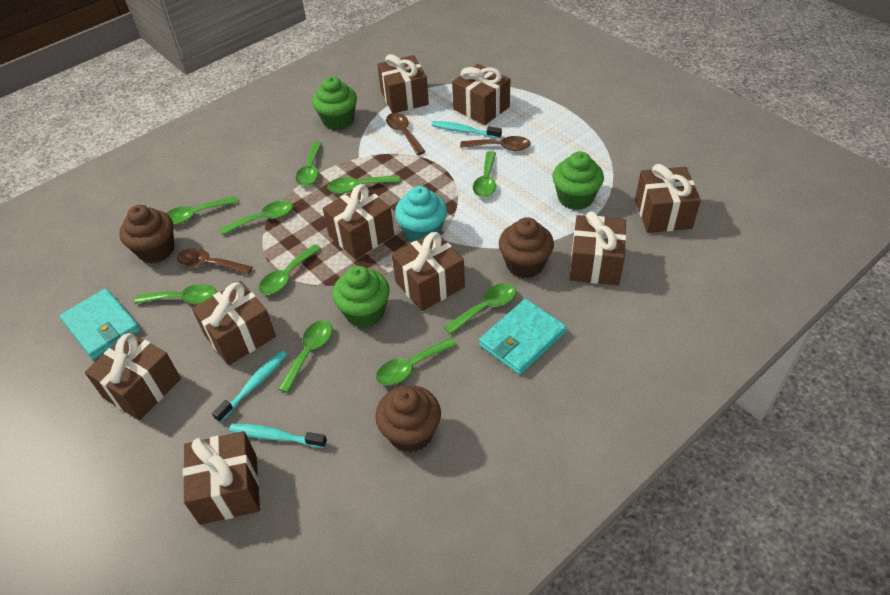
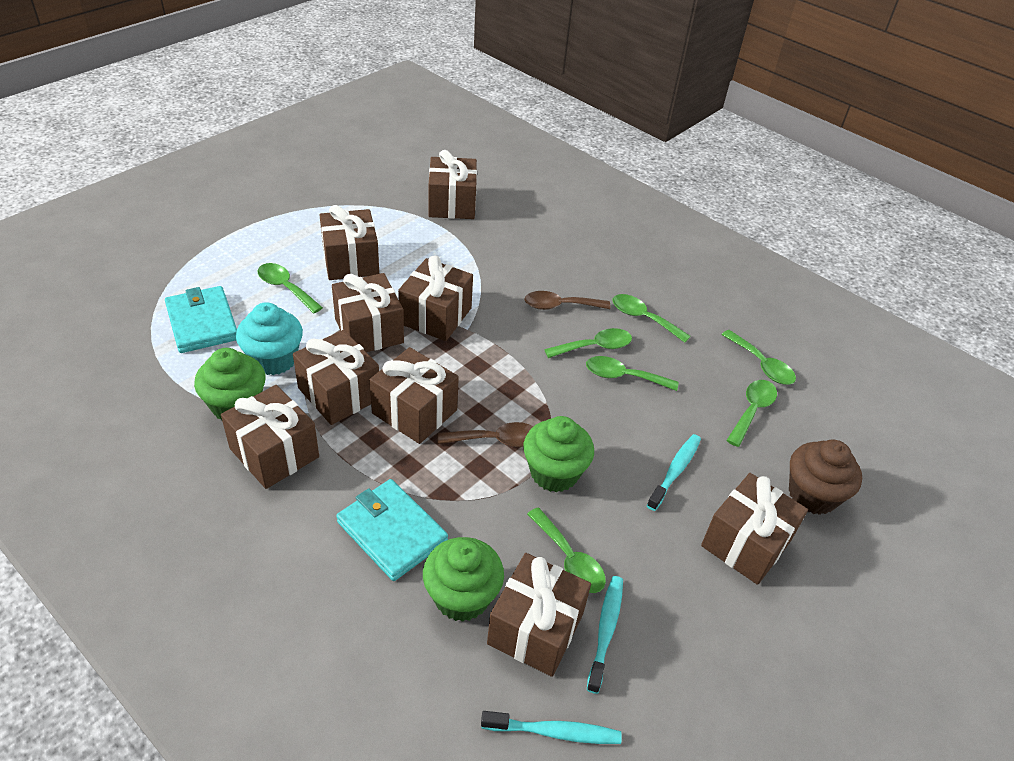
brown cupcake: [119,205,174,263] [375,385,441,453] [499,217,554,278] = 3 -> [789,439,862,515] = 1
brown spoon: [177,248,253,275] [386,113,426,155] [460,136,531,151] = 3 -> [437,422,533,447] [524,291,611,310] = 2
green spoon: [135,284,216,304] [166,196,238,225] [220,200,293,235] [258,244,321,295] [278,320,332,393] [296,142,322,186] [327,176,400,194] [376,337,457,385] [444,283,516,335] [473,151,496,197] = 10 -> [258,263,323,313] [527,507,606,593] [544,328,632,358] [586,356,679,391] [613,294,691,343] [721,330,796,385] [726,380,777,447] = 7

